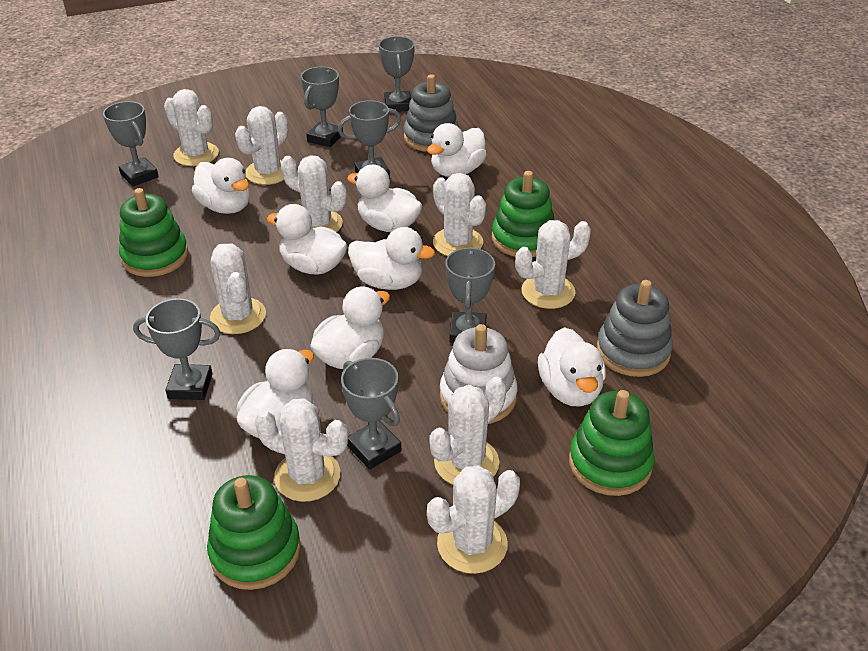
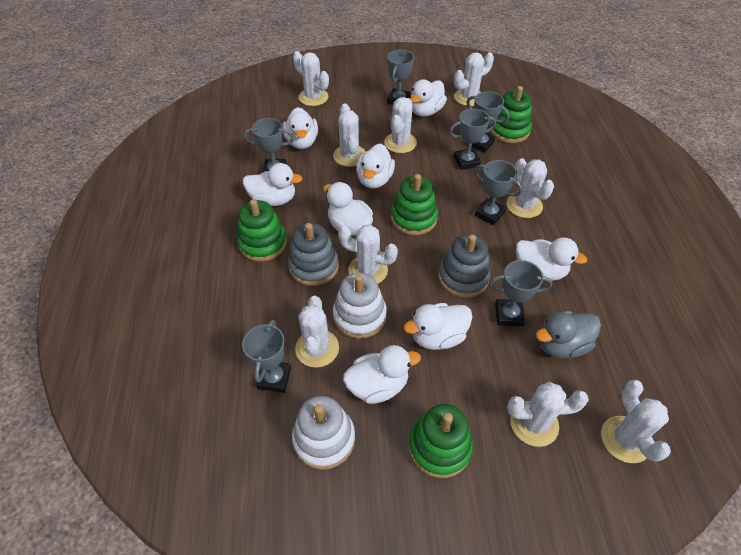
grey duck: none = 0 -> [536,311,601,358] = 1
white stacking toy: [440,324,518,424] = 1 -> [292,396,355,470] [333,272,387,339] = 2

